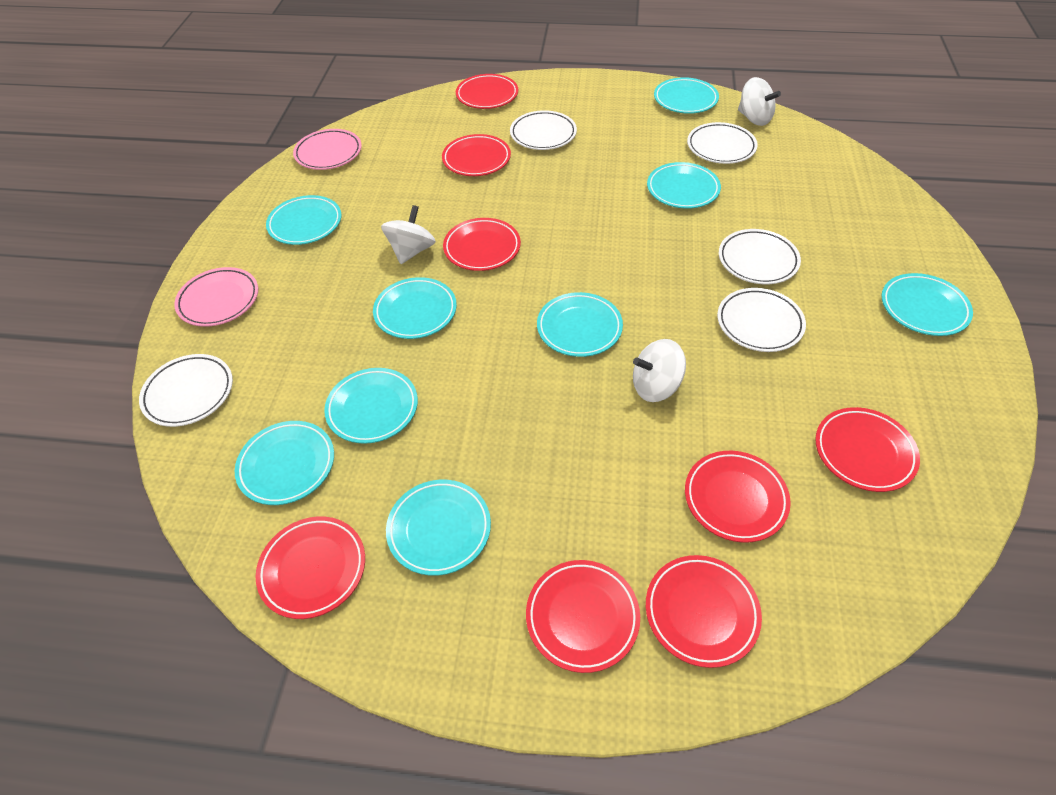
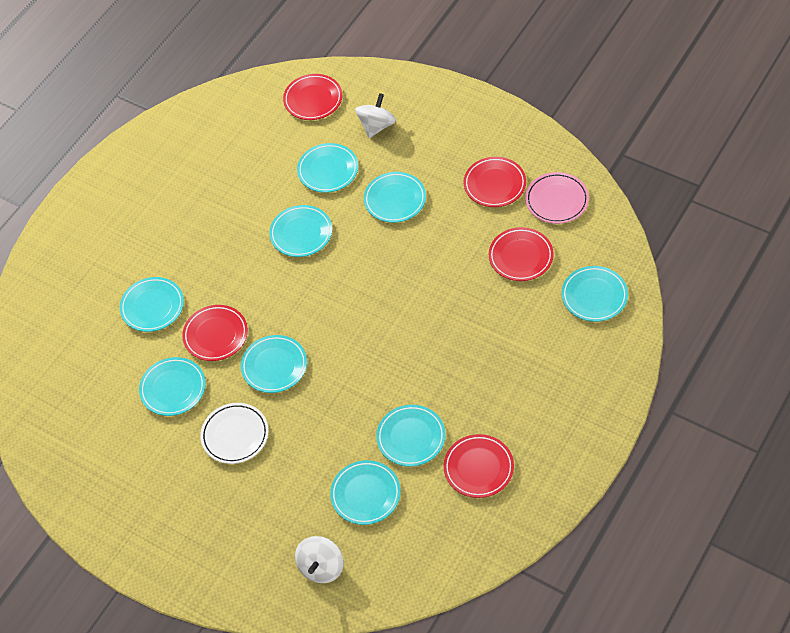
pink plate: [174,267,258,327] [293,129,362,170] = 2 -> [525,172,589,224] = 1
red plate: [256,516,365,619] [442,134,511,176] [443,218,521,271] [456,74,518,109] [526,560,640,673] [646,555,762,668] [685,451,791,543] [815,407,920,492] = 8 -> [182,305,248,361] [283,74,342,120] [444,434,514,498] [463,157,526,207] [489,227,554,281] = 5
white plate: [139,354,233,427] [510,110,577,150] [687,122,758,164] [717,288,806,352] [719,229,801,284] = 5 -> [200,403,269,464] = 1
white spinning top: [381,205,436,264] [633,339,686,402] [738,77,781,126] = 3 -> [295,536,344,583] [355,93,396,138] = 2

